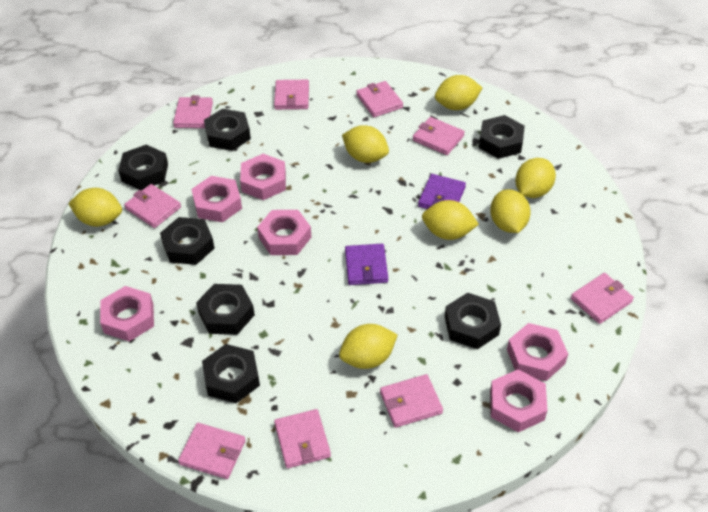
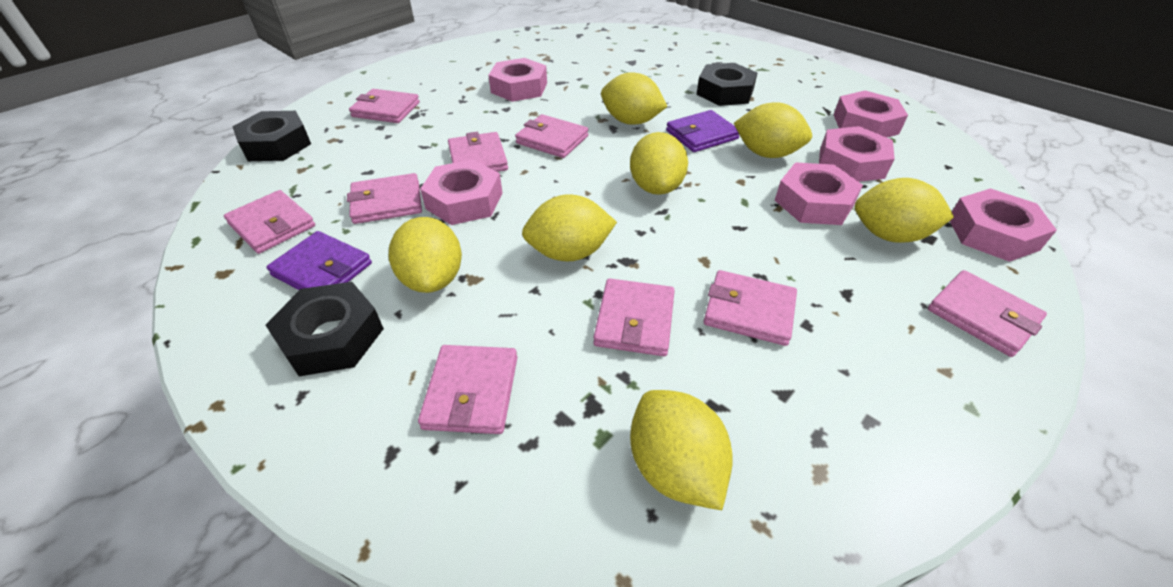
black nut: [118,145,168,190] [160,217,215,265] [196,284,255,335] [202,344,260,403] [204,109,251,151] [445,293,501,349] [479,115,525,159] = 7 -> [232,111,311,161] [266,282,384,376] [696,63,757,106] = 3

